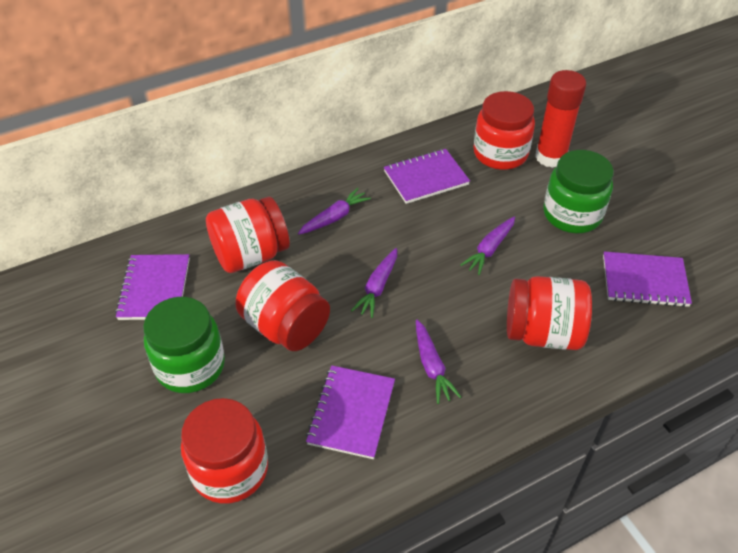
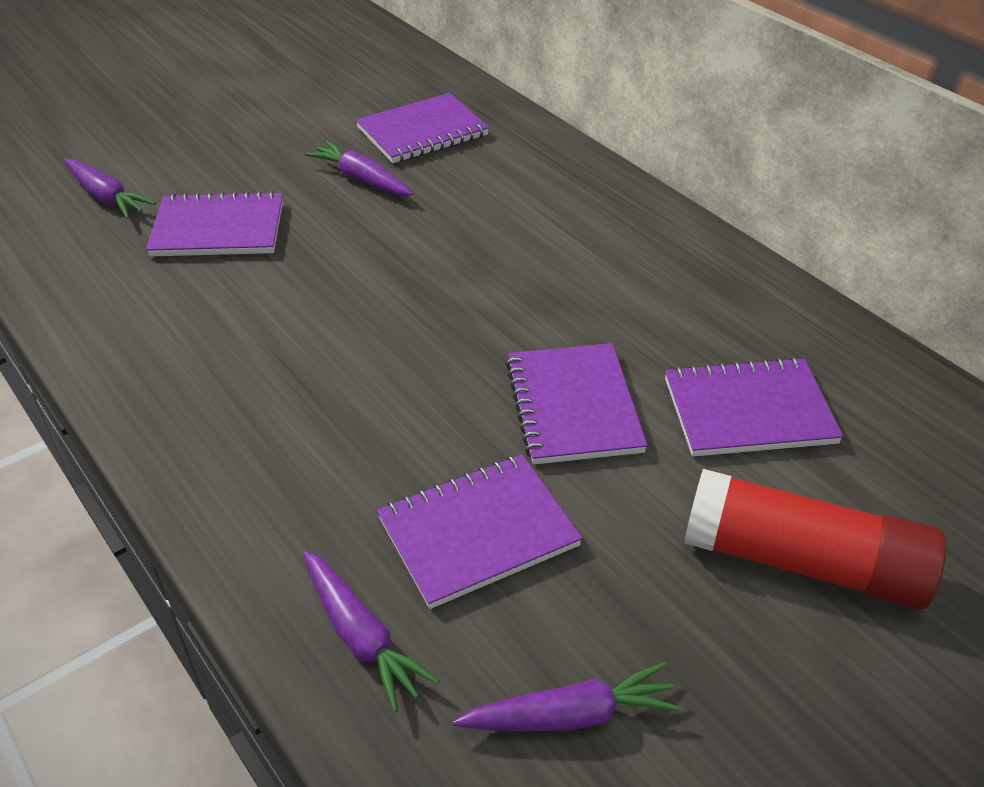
green jar: [143,297,225,393] [544,150,614,233] = 2 -> none = 0
purple notebook: [115,254,190,320] [306,365,395,459] [384,149,470,204] [603,251,692,307] = 4 -> [146,191,283,257] [356,93,489,163] [377,454,583,609] [506,343,648,465] [665,357,844,457] = 5
red jar: [181,398,268,504] [206,196,290,273] [235,260,330,351] [473,91,535,170] [507,276,592,350] = 5 -> none = 0

